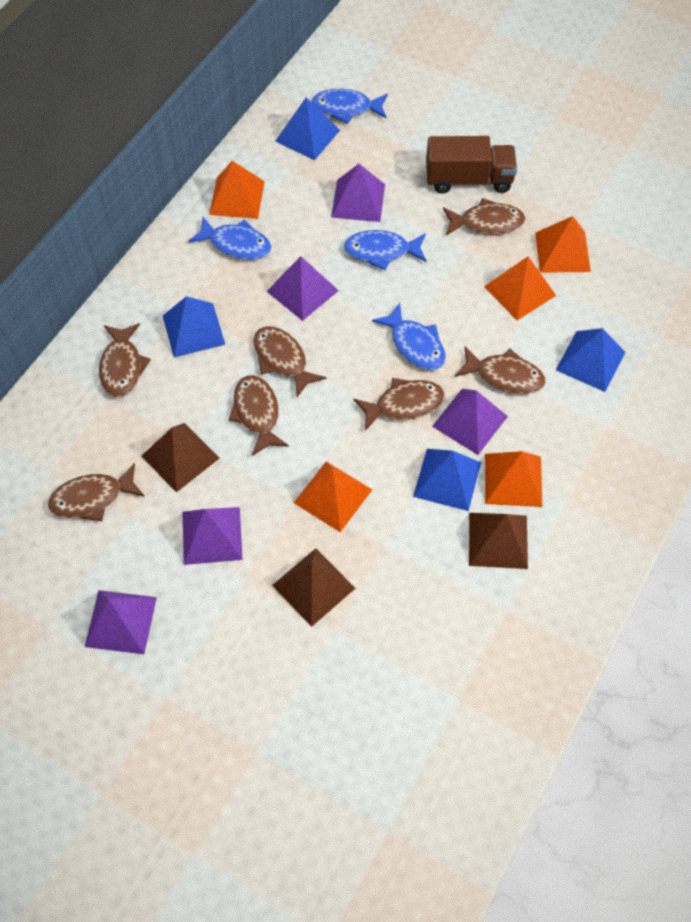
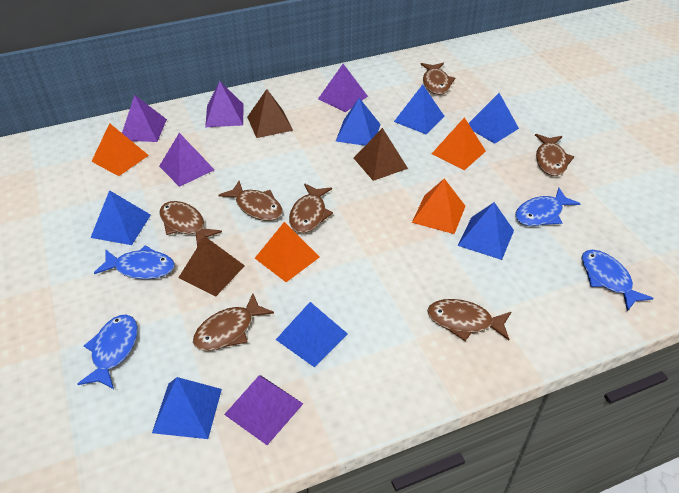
blue pyramid: [163,296,225,357] [275,97,340,160] [413,449,481,511] [556,328,625,392] = 4 -> [90,190,151,245] [152,377,222,439] [276,302,348,367] [336,98,380,146] [394,85,444,134] [458,202,514,260] [468,93,519,144] = 7
brown truck: [426,136,517,193] = 1 -> none = 0
orange pyramid: [209,161,265,219] [294,461,372,532] [484,257,556,320] [485,451,542,507] [535,216,591,273] = 5 -> [91,123,149,176] [255,222,319,282] [412,179,466,234] [432,117,486,170] = 4

